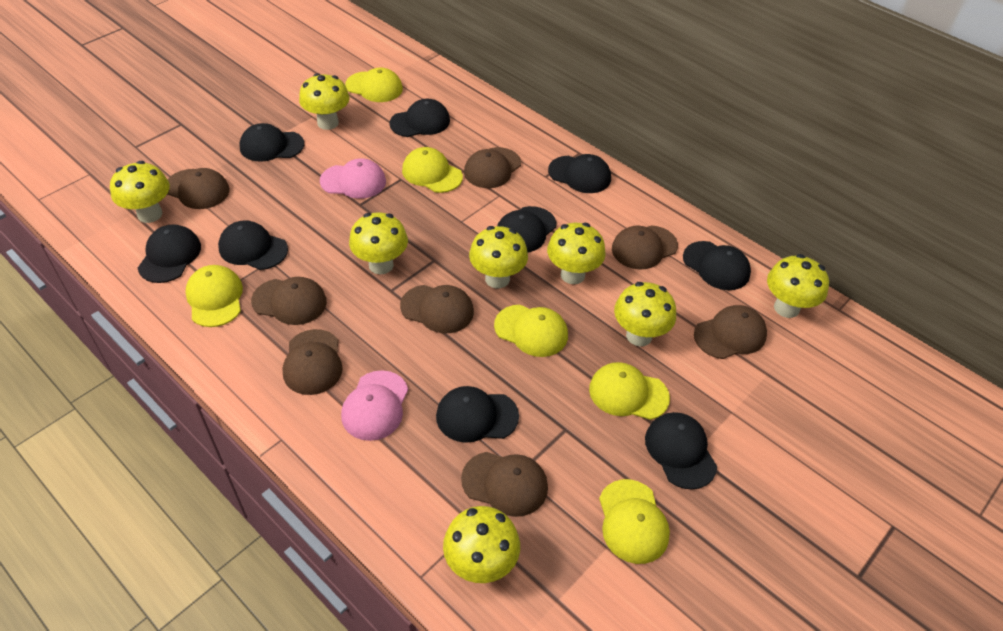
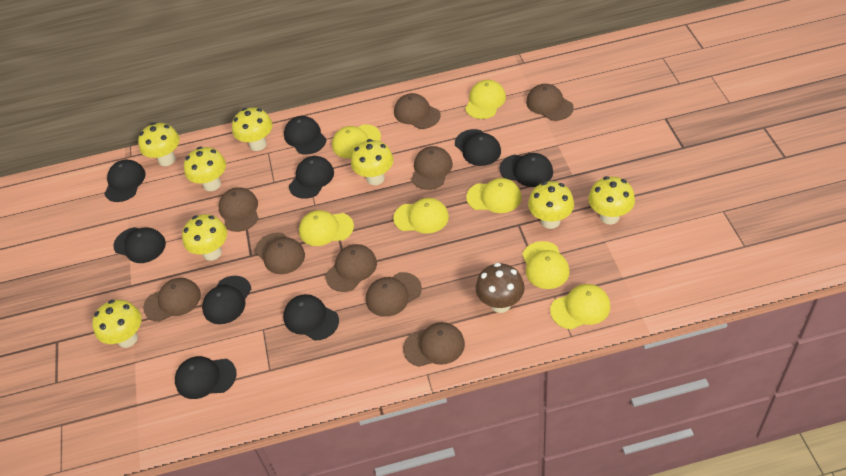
brown cap: [167,168,230,209] [251,277,327,325] [283,329,343,395] [400,285,474,333] [461,452,548,517] [464,147,521,188] [612,225,678,270] [694,305,767,359] = 8 -> [143,278,201,322] [219,187,259,232] [255,232,305,274] [325,244,377,292] [366,272,422,317] [394,93,440,129] [403,322,465,367] [411,146,453,190] [526,84,574,121] = 9
brown mushroom: none = 0 -> [476,263,525,313] = 1
pink cap: [320,158,386,199] [341,370,408,441] = 2 -> none = 0
yellow cap: [185,265,243,327] [345,68,403,102] [402,147,463,193] [494,305,568,357] [589,362,670,420] [599,479,670,564] = 6 -> [299,210,354,246] [332,124,381,158] [393,198,449,234] [465,80,506,119] [466,178,522,213] [522,241,570,289] [550,284,611,329] = 7

